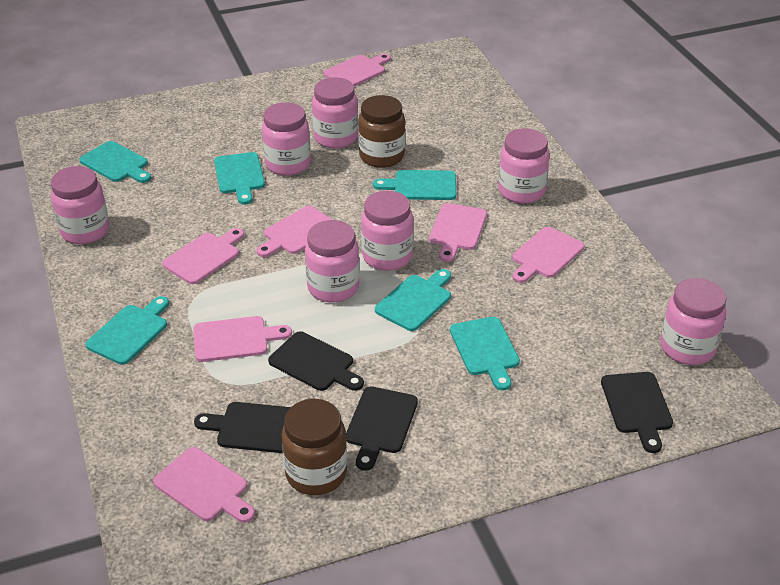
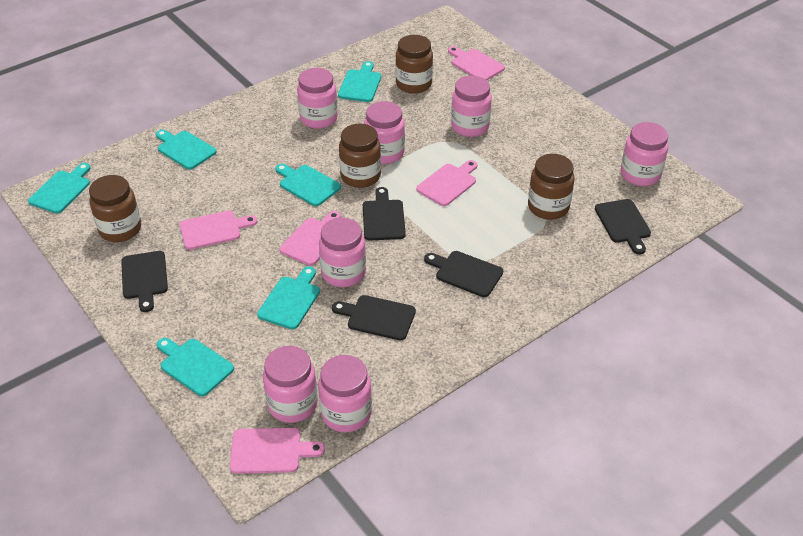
black cutting board: [194,402,291,453] [268,331,364,391] [346,386,418,471] [601,372,673,453] = 4 -> [121,251,168,312] [332,295,416,340] [363,187,406,240] [424,251,503,297] [595,199,651,254] = 5
brown jar: [282,399,347,495] [358,95,405,168] = 2 -> [89,175,141,242] [339,124,381,188] [395,35,433,94] [528,154,575,220] = 4
pink cutting board: [153,447,255,523] [162,228,244,284] [193,316,292,362] [256,206,333,257] [324,53,391,86] [429,203,487,262] [512,227,584,283] = 7 -> [179,211,257,250] [230,428,325,474] [279,211,341,266] [416,160,477,206] [448,46,505,80] = 5

